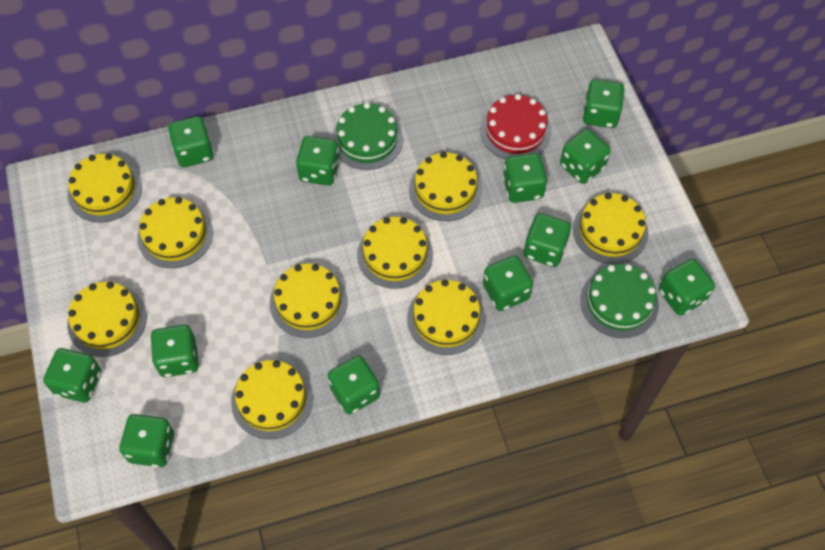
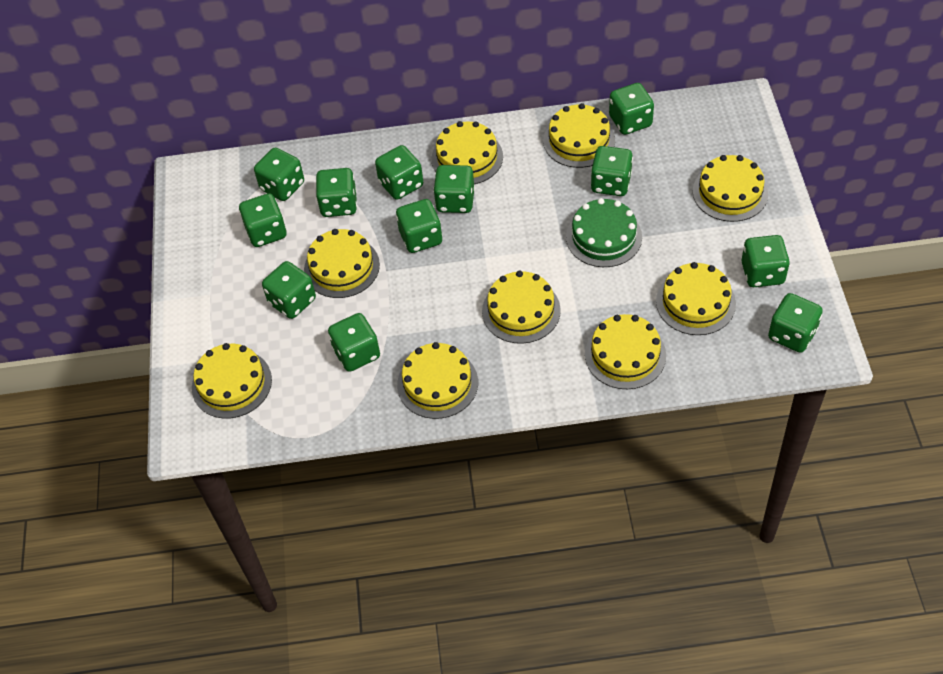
green cake: [332,103,403,170] [580,264,659,338] = 2 -> [566,198,642,267] = 1
red cake: [480,94,551,159] = 1 -> none = 0

